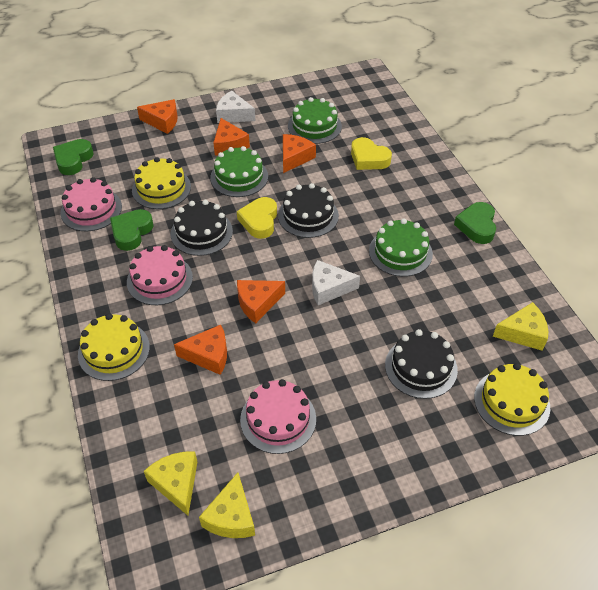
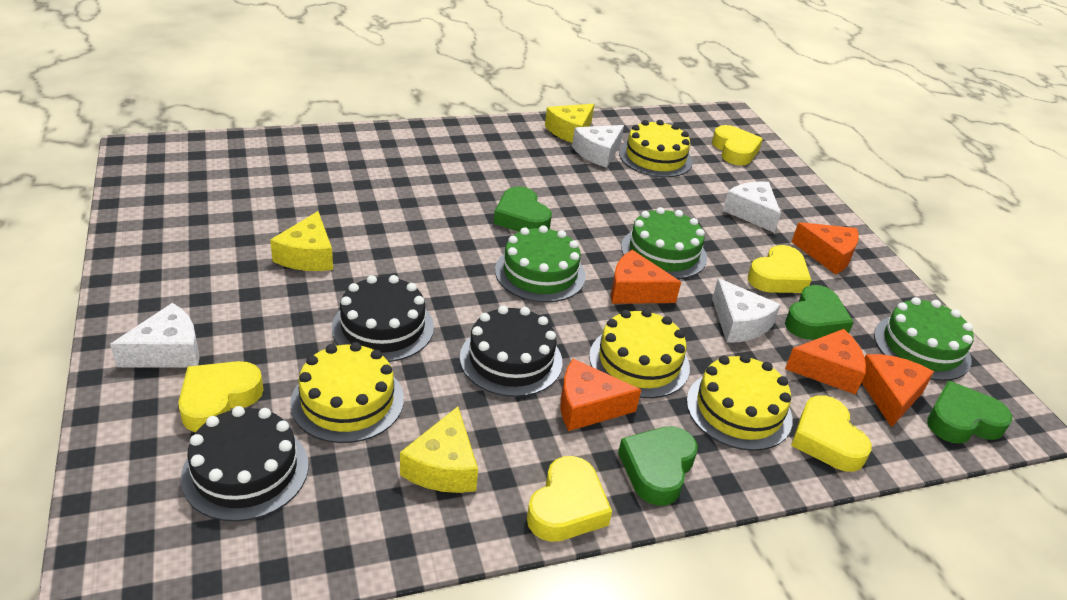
green heart: [53,139,93,175] [110,209,153,251] [454,202,496,244] = 3 -> [494,186,552,232] [618,426,698,506] [785,285,854,340] [927,381,1012,444] = 4
pink cake: [61,177,122,231] [127,245,193,305] [240,379,316,454] = 3 -> none = 0
white cheese: [216,91,255,123] [312,260,360,305] = 2 -> [110,303,200,368] [572,125,624,167] [712,278,781,343] [723,181,781,233] = 4
yellow cake: [78,313,150,381] [132,157,191,209] [474,363,550,436] = 3 -> [290,342,404,443] [589,309,690,398] [619,120,693,177] [687,354,793,451] = 4
yellow heart: [237,197,277,239] [351,137,392,170] = 2 -> [178,361,263,432] [527,456,612,542] [712,125,763,166] [748,245,811,293] [791,395,872,472] = 5

